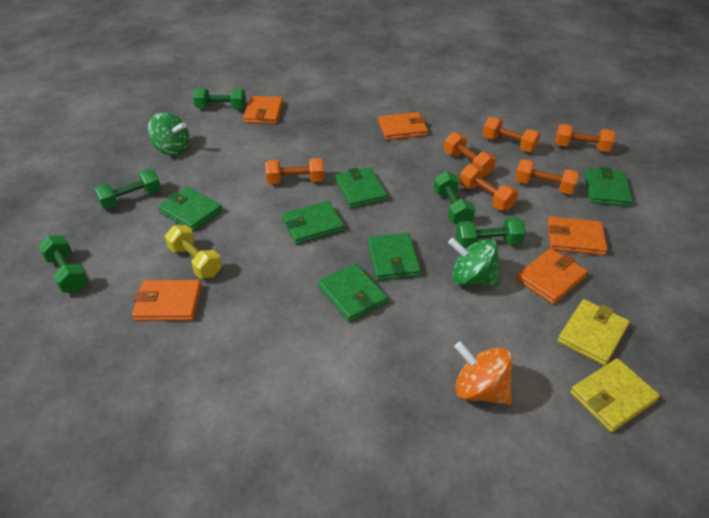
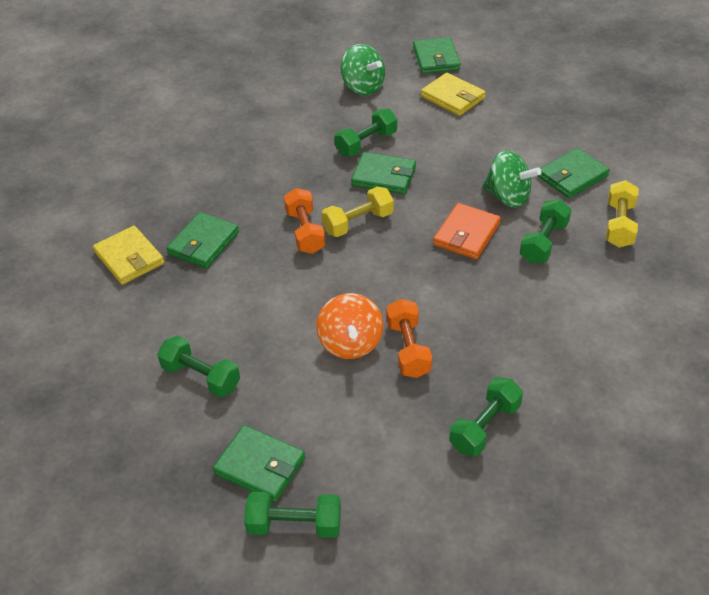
green wallet: [158,187,222,232] [282,201,344,245] [318,263,388,322] [335,167,388,208] [367,233,421,281] [584,167,633,207] = 6 -> [166,212,239,269] [213,425,305,502] [351,152,416,194] [413,37,461,74] [538,148,610,198] = 5
orange dumbbell: [265,158,324,184] [444,132,496,177] [459,164,518,211] [483,117,541,152] [515,159,579,194] [555,124,615,152] = 6 -> [284,188,326,254] [386,299,432,378] = 2
orange wallet: [132,280,202,321] [243,96,283,124] [378,112,428,140] [516,248,588,304] [547,217,608,255] = 5 -> [433,203,501,259] = 1
yellow dumbbell: [165,225,222,278] = 1 -> [321,186,394,237] [606,180,639,248] = 2

